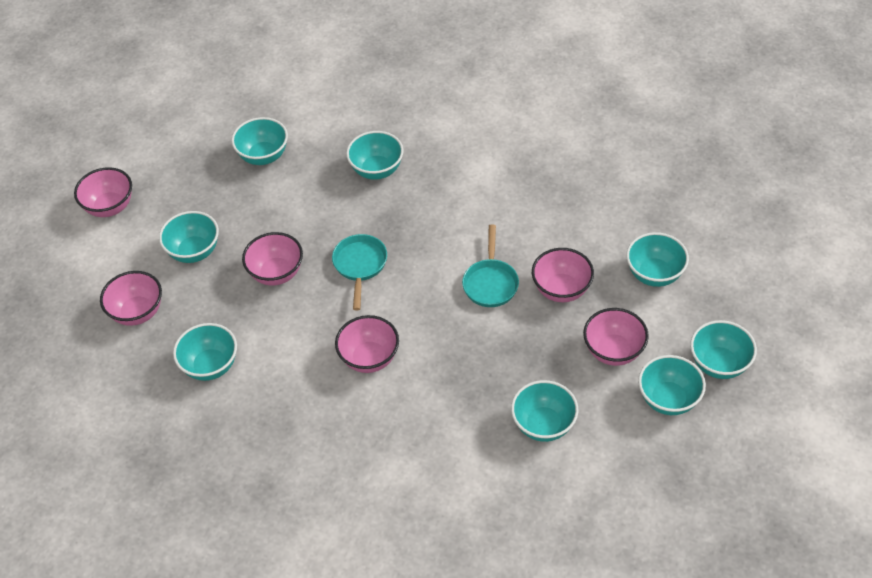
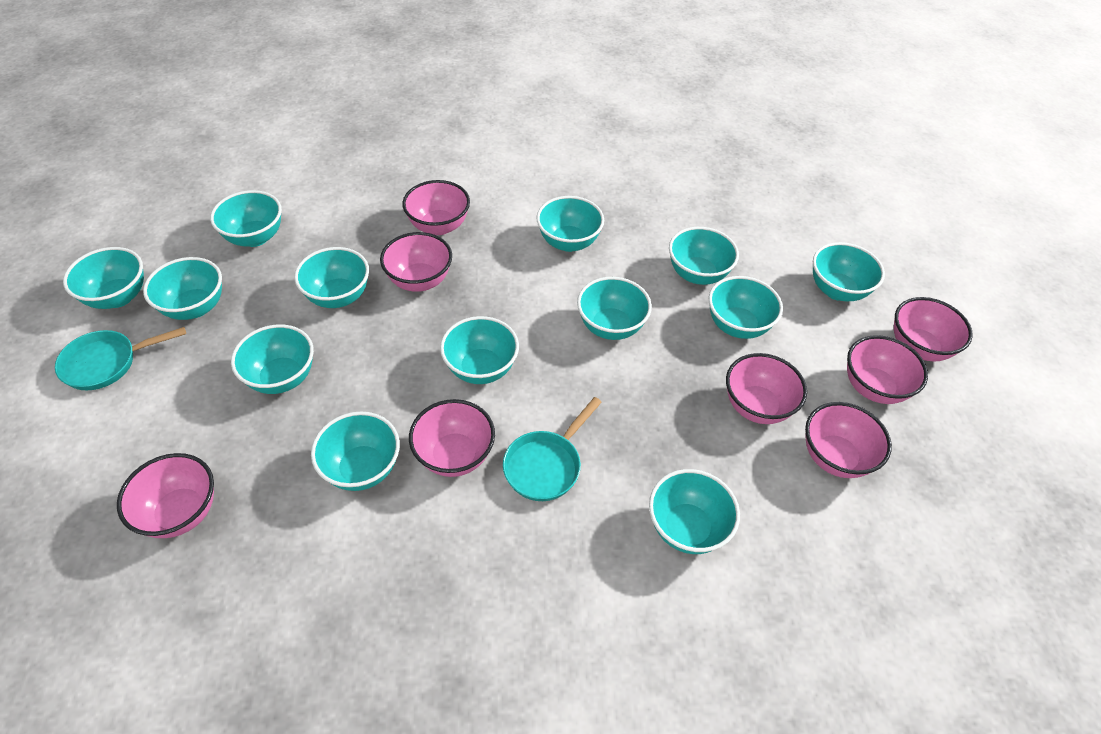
pink bowl: [74,167,132,217] [100,271,162,326] [242,232,303,285] [335,315,399,373] [532,248,594,302] [583,308,649,366] = 6 -> [117,453,214,538] [380,232,452,292] [402,180,470,235] [409,399,495,477] [726,353,807,424] [805,402,892,478] [847,335,928,404] [894,297,973,362] = 8
turquoise bowl: [159,211,219,263] [173,323,237,381] [231,117,288,165] [346,131,404,180] [511,380,578,442] [626,232,689,287] [638,355,706,415] [690,320,757,379] = 8 -> [63,247,144,309] [143,257,222,320] [210,190,282,247] [231,324,314,394] [294,247,369,308] [311,411,400,491] [440,316,519,384] [536,196,604,252] [577,277,652,340] [649,469,740,554] [669,227,739,285] [709,276,783,339] [813,242,885,301] = 13

